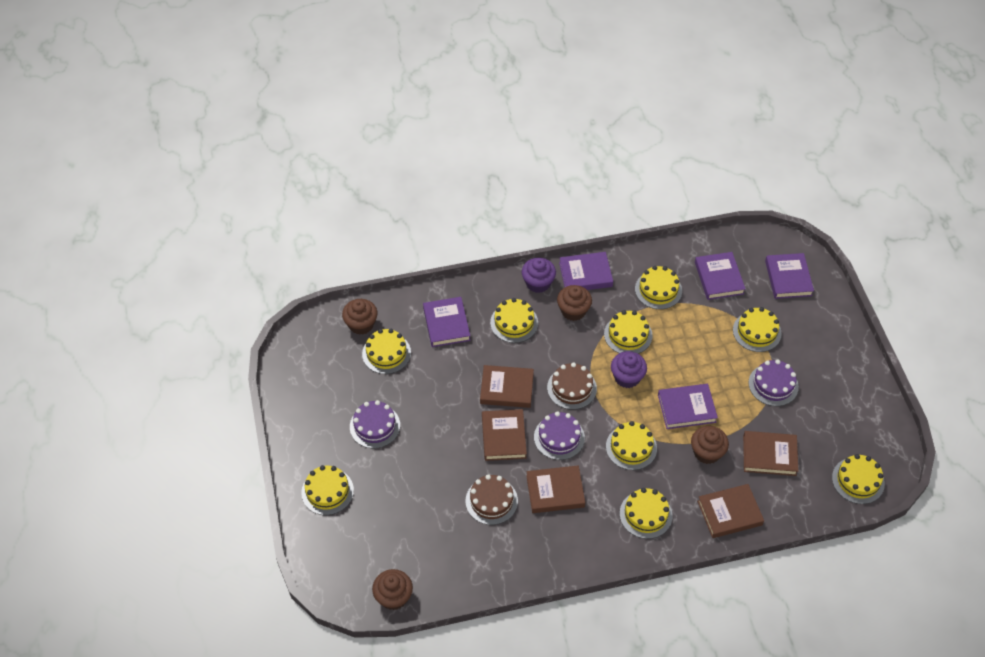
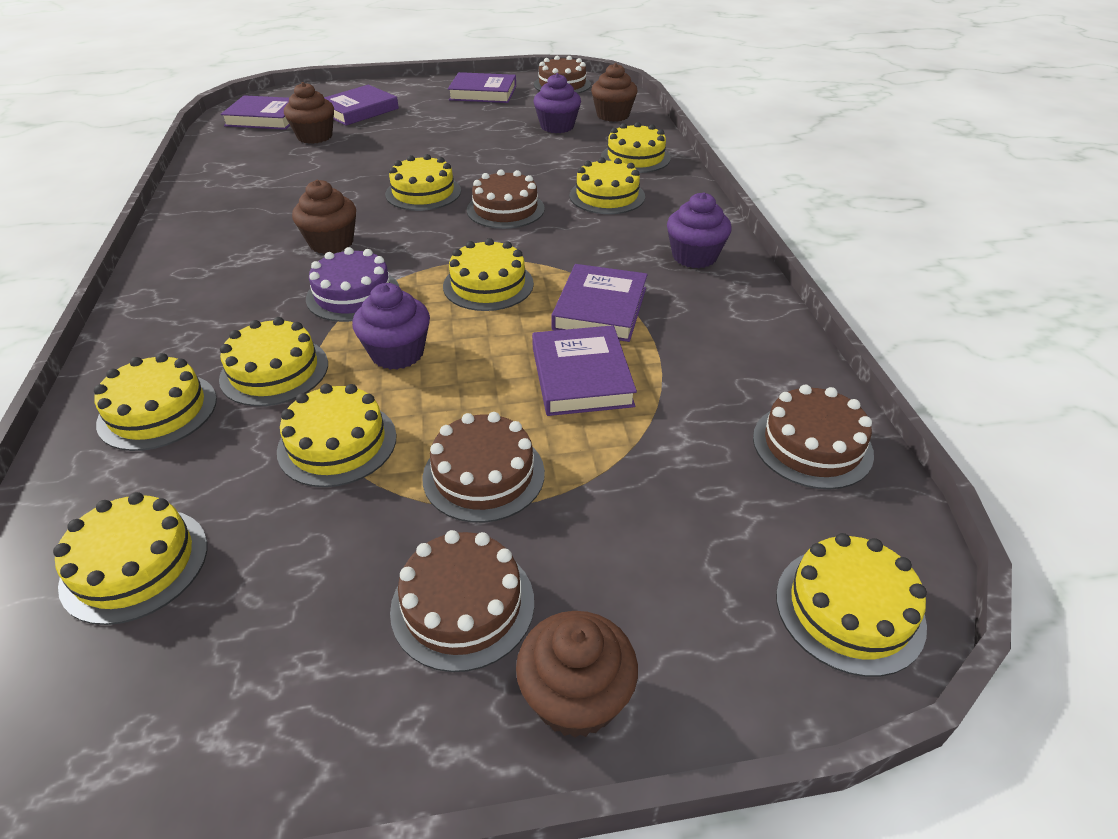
brown book: [480,365,534,408] [482,409,527,461] [526,465,585,513] [697,484,764,538] [743,431,798,476] = 5 -> none = 0
brown cake: [466,474,518,525] [547,362,597,410] = 2 -> [390,530,534,672] [422,412,545,523] [467,169,545,229] [534,56,591,94] [753,384,874,489] = 5
purple cake: [350,400,400,449] [534,411,585,460] [749,360,799,406] = 3 -> [306,247,399,322] = 1
purple cupcake: [522,258,556,293] [611,351,647,388] = 2 -> [352,283,430,370] [533,73,581,133] [667,192,732,268] = 3

